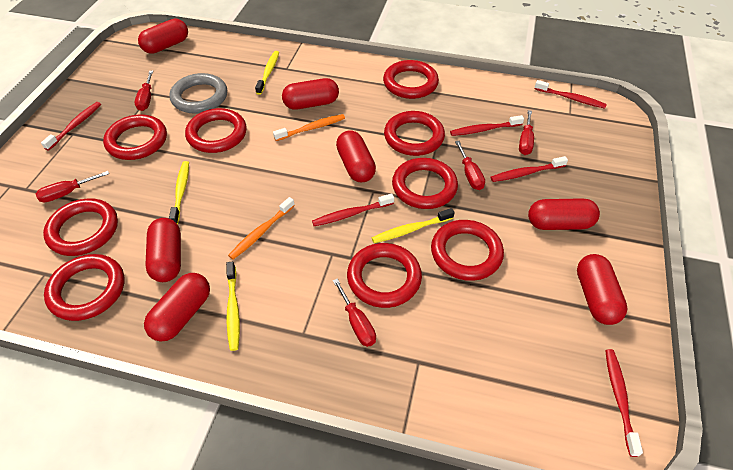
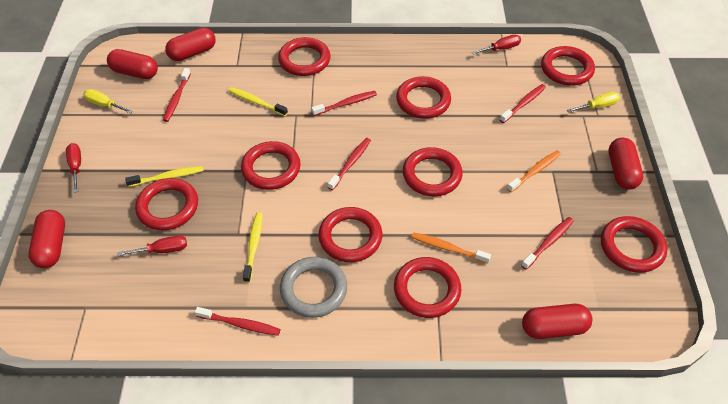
red capsule: [138,19,188,54] [144,273,210,342] [145,218,181,282] [282,78,339,110] [336,130,376,182] [528,198,600,230] [577,254,628,325] = 7 -> [28,210,65,268] [107,49,158,79] [165,28,216,61] [522,304,592,339] [609,137,643,190] = 5
red screwdriver: [36,171,109,203] [135,71,153,111] [333,278,376,347] [455,141,485,190] [519,110,534,155] = 5 -> [66,143,81,193] [117,235,187,256] [472,35,521,55] = 3
yellow screwdriver: none = 0 -> [83,89,133,114] [567,92,620,113] = 2
yellow toothbrush: [169,161,189,225] [226,261,240,351] [255,51,279,95] [372,208,454,243] = 4 -> [125,166,203,187] [228,87,288,116] [243,213,263,283] = 3

